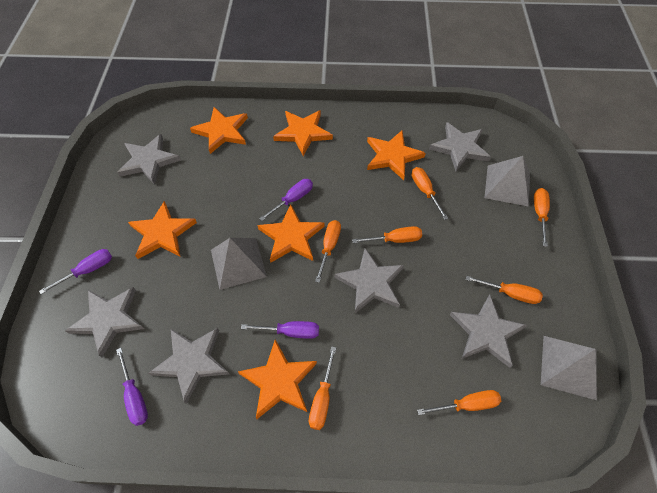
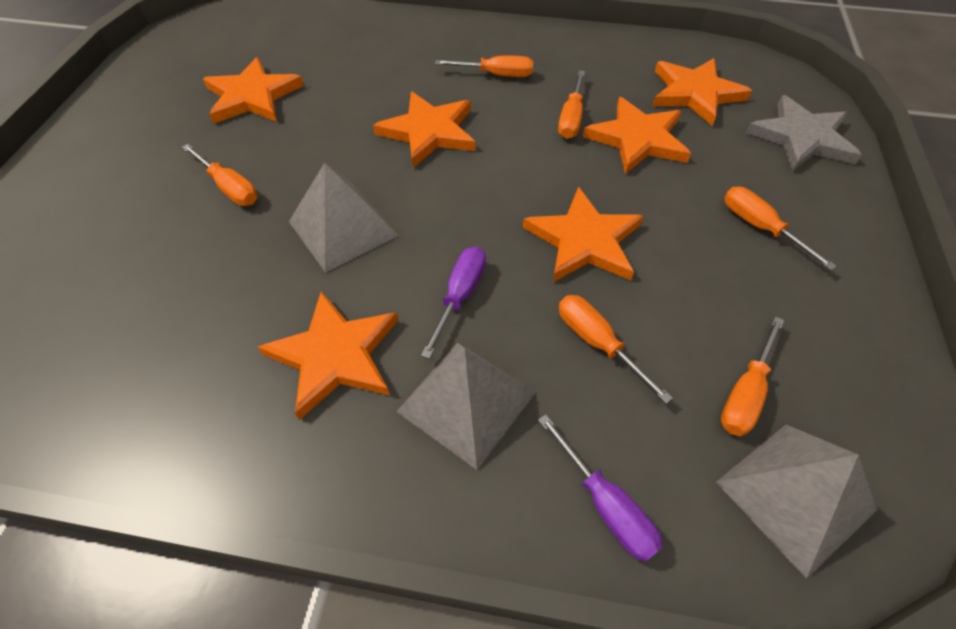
grey star: [65,287,144,357] [117,134,181,185] [149,328,229,404] [334,248,404,313] [429,122,491,171] [450,295,527,368] = 6 -> [746,95,862,172] = 1
orange screwdriver: [309,346,336,430] [315,220,341,283] [352,226,422,243] [412,167,448,220] [417,390,501,415] [466,276,543,304] [534,188,550,247] = 7 -> [182,144,257,206] [435,55,533,77] [558,70,585,139] [559,295,672,404] [721,316,784,436] [724,187,836,270] = 6
purple screwdriver: [39,249,112,294] [116,348,148,426] [241,321,319,339] [259,179,313,221] = 4 -> [421,246,486,359] [538,414,663,562] = 2

